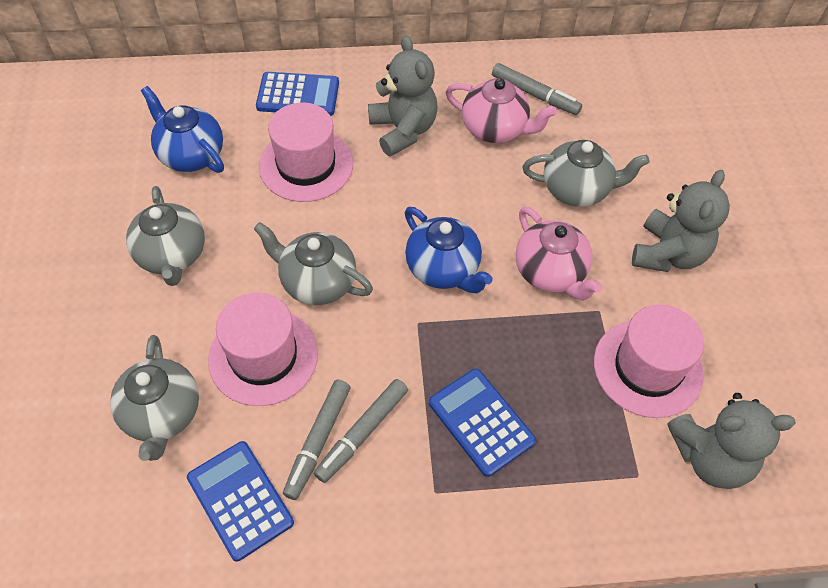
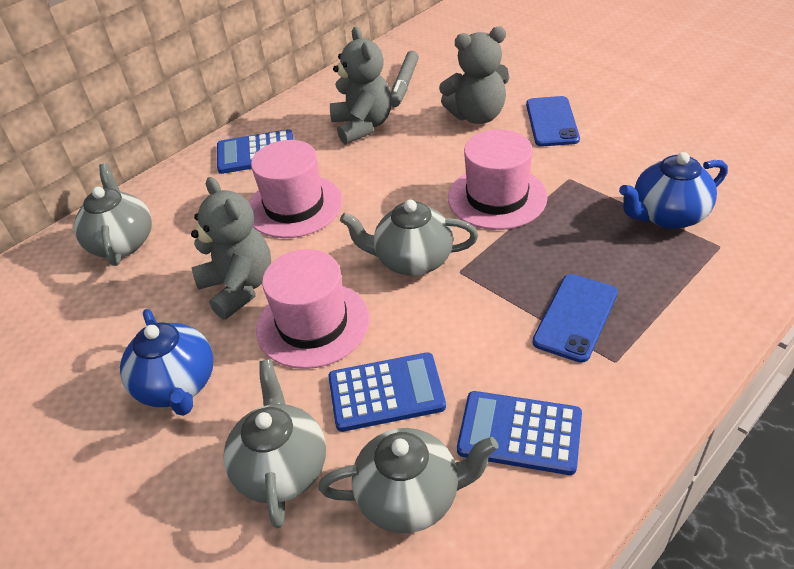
blue phone: none = 0 -> [526,96,580,146] [532,274,618,363] = 2
grey marker: [283,380,351,500] [314,379,408,483] [492,63,582,115] = 3 -> [391,51,419,107] = 1
pink teapot: [446,78,557,143] [516,207,602,301] = 2 -> none = 0

